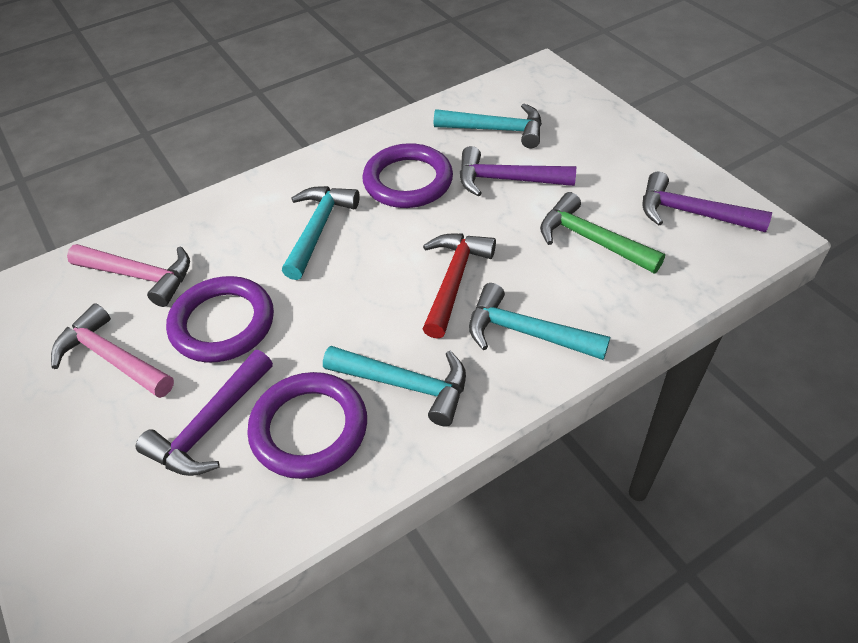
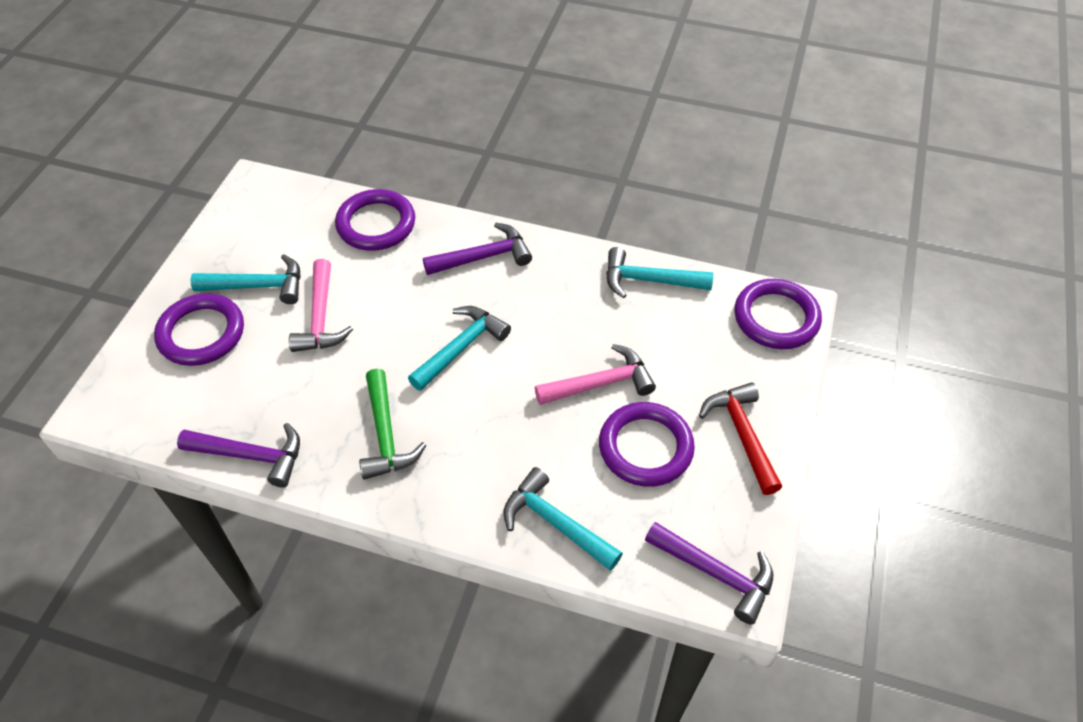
purple ring: [166,276,274,363] [247,372,367,479] [362,143,453,208] = 3 -> [154,293,244,366] [335,189,415,251] [599,402,695,487] [734,279,822,349] = 4

